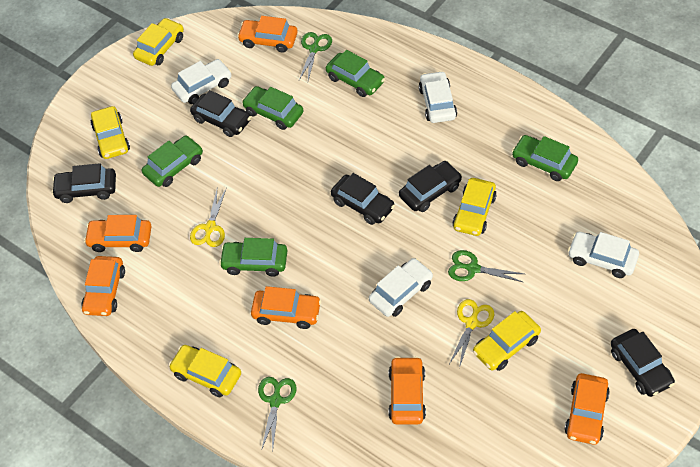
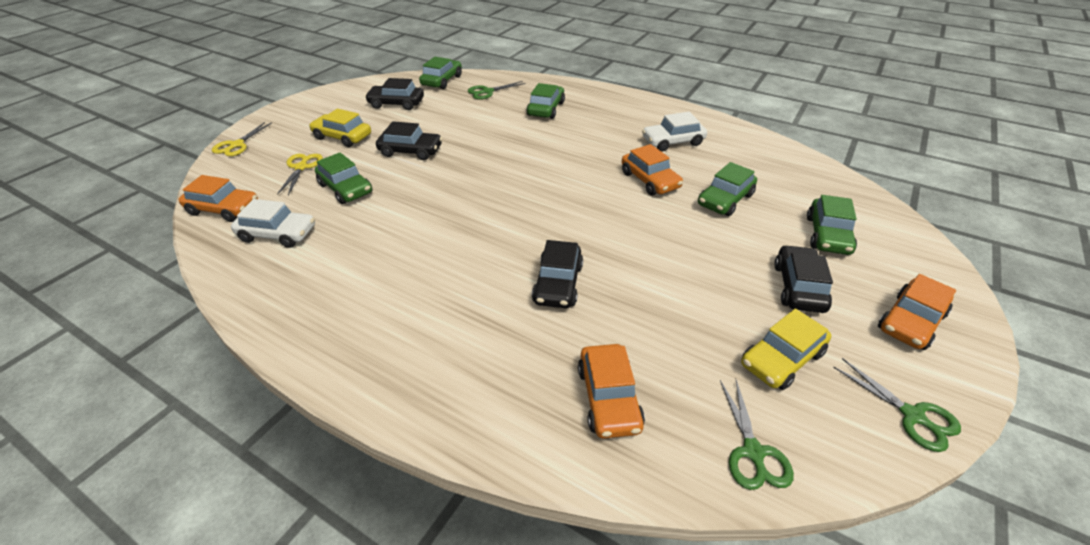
black car: [51,163,116,203] [190,90,251,137] [331,173,395,225] [399,161,462,212] [611,329,675,397] = 5 -> [365,78,424,110] [376,121,442,160] [532,240,583,308] [774,245,833,313] = 4
orange car: [81,256,125,316] [84,215,152,252] [237,16,298,53] [251,286,321,329] [388,356,426,424] [564,373,610,445] = 6 -> [179,175,258,222] [578,344,645,439] [622,144,683,195] [878,274,956,350] = 4
white car: [171,59,232,104] [369,258,433,317] [419,71,457,123] [568,232,639,278] = 4 -> [231,199,315,248] [642,112,707,152] = 2
yellow car: [91,106,130,159] [133,18,184,66] [169,345,241,397] [452,178,497,236] [473,311,541,371] = 5 -> [309,109,371,147] [741,309,831,390] = 2

